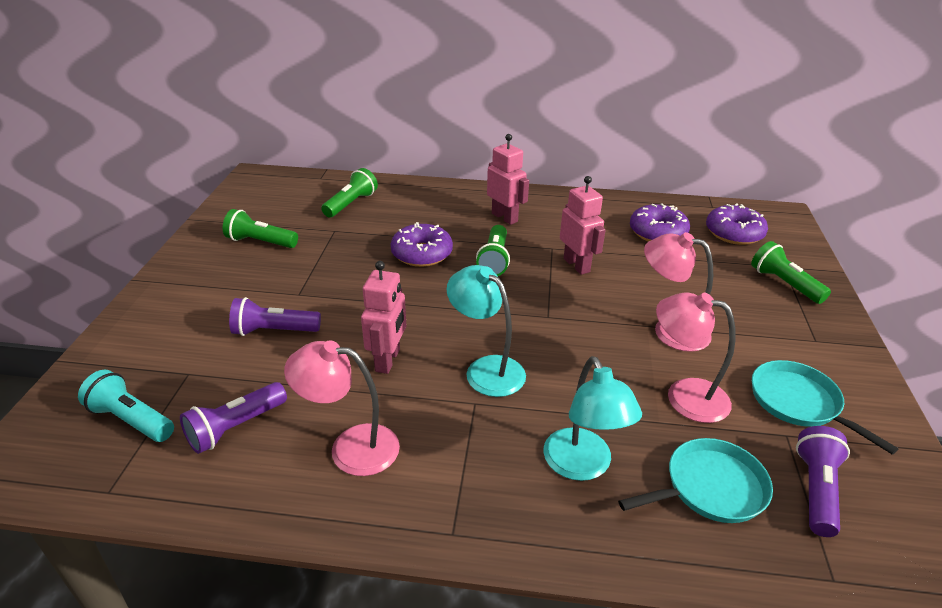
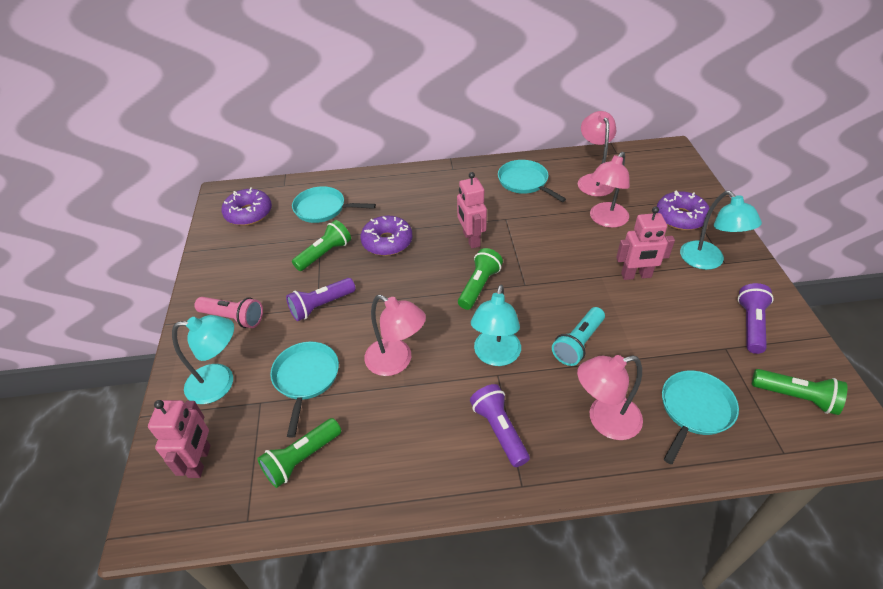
pink flashlight: none = 0 -> [194,297,263,328] = 1
pink lamp: [284,340,400,476] [644,232,713,352] [656,292,736,423] = 3 -> [364,295,426,376] [577,355,643,440] [578,111,616,197] [590,152,630,228] = 4
turquoise lamp: [447,265,526,397] [543,356,642,481] = 2 -> [172,315,234,404] [471,285,521,366] [680,191,762,270] = 3
turquoise pan: [618,438,773,523] [752,360,899,455] = 2 -> [270,342,339,438] [292,186,376,223] [498,160,566,202] [662,370,739,464] = 4

